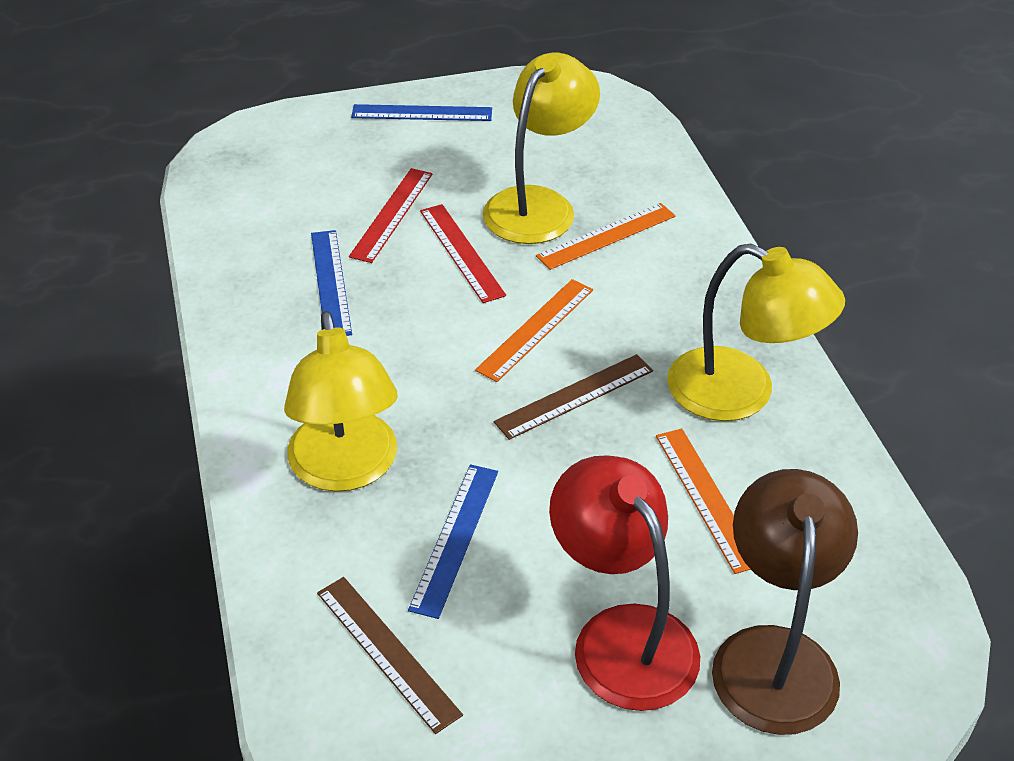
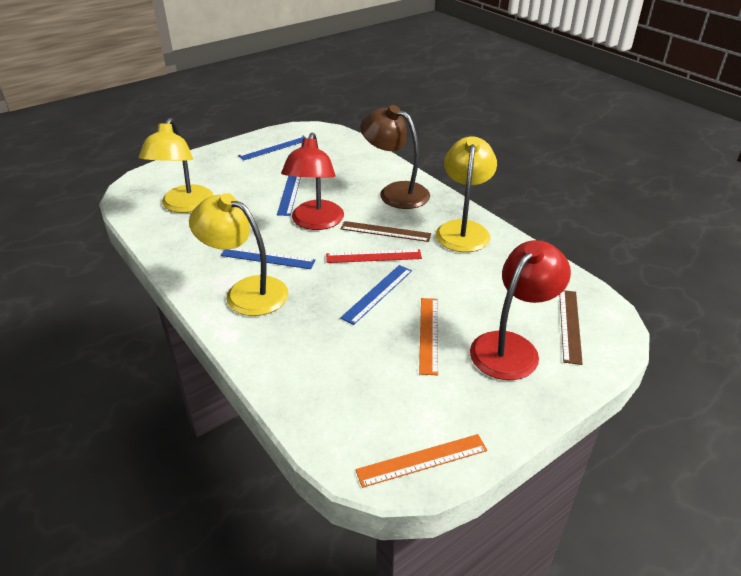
blue ruler: [311,230,352,336] [351,104,492,121] [408,464,498,619] = 3 -> [221,248,316,269] [238,136,306,160] [277,176,301,216] [340,265,412,325] = 4
orange ruler: [475,279,593,382] [536,203,676,270] [656,429,751,574] = 3 -> [355,434,487,488] [419,298,438,376] = 2
red lamp: [549,455,700,711] = 1 -> [281,133,344,230] [470,240,571,380] = 2
red ruler: [349,168,433,263] [420,204,506,303] = 2 -> [326,249,422,263] = 1

